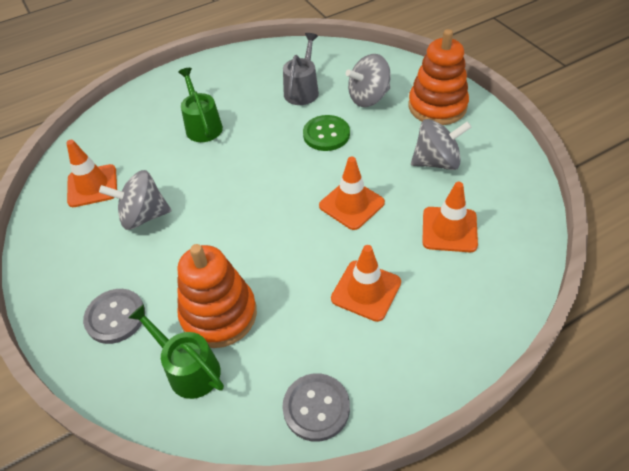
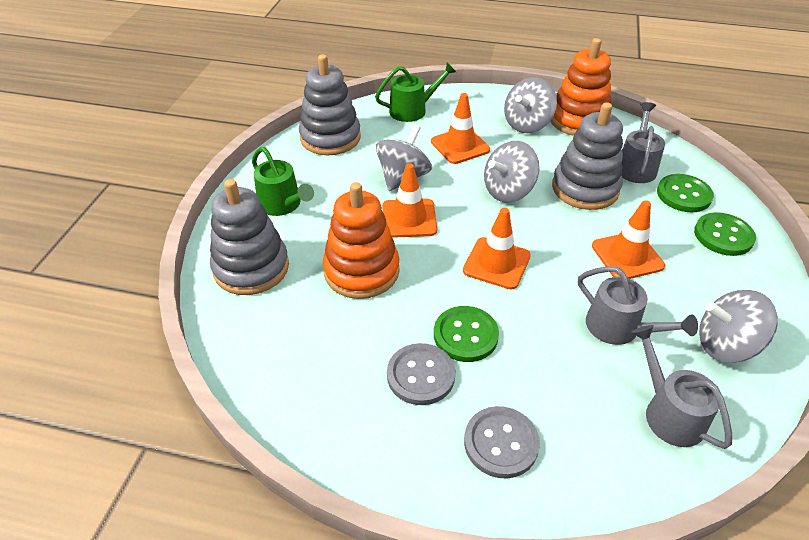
green button: [303,115,350,151] = 1 -> [434,306,499,362] [657,174,714,212] [694,212,756,256] = 3
grey spinning top: [99,170,172,230] [346,54,391,107] [411,119,472,170] = 3 -> [376,124,432,191] [484,141,540,202] [504,77,557,133] [699,290,778,363] = 4
grey stacking toy: none = 0 -> [210,179,289,295] [299,54,361,155] [552,102,623,210] = 3
grey watering can: [283,33,319,105] = 1 -> [578,266,698,345] [622,102,665,183] [632,325,732,449] = 3

